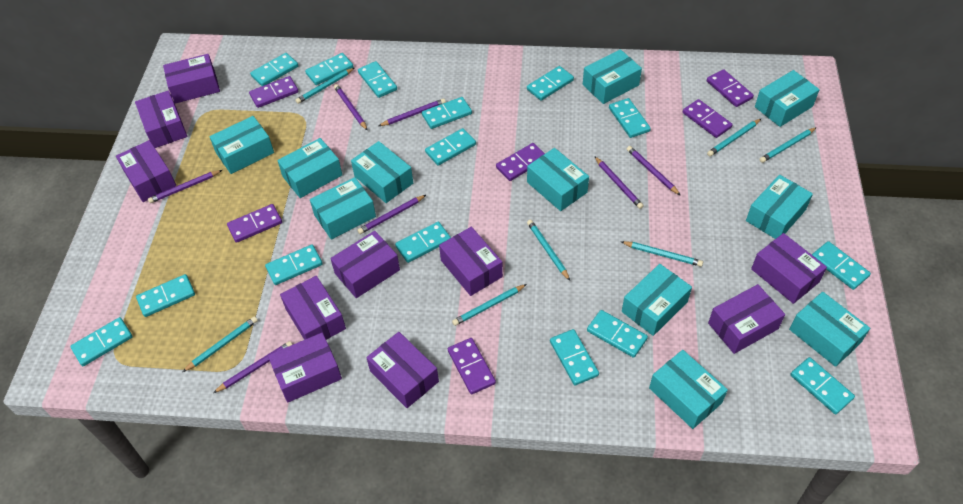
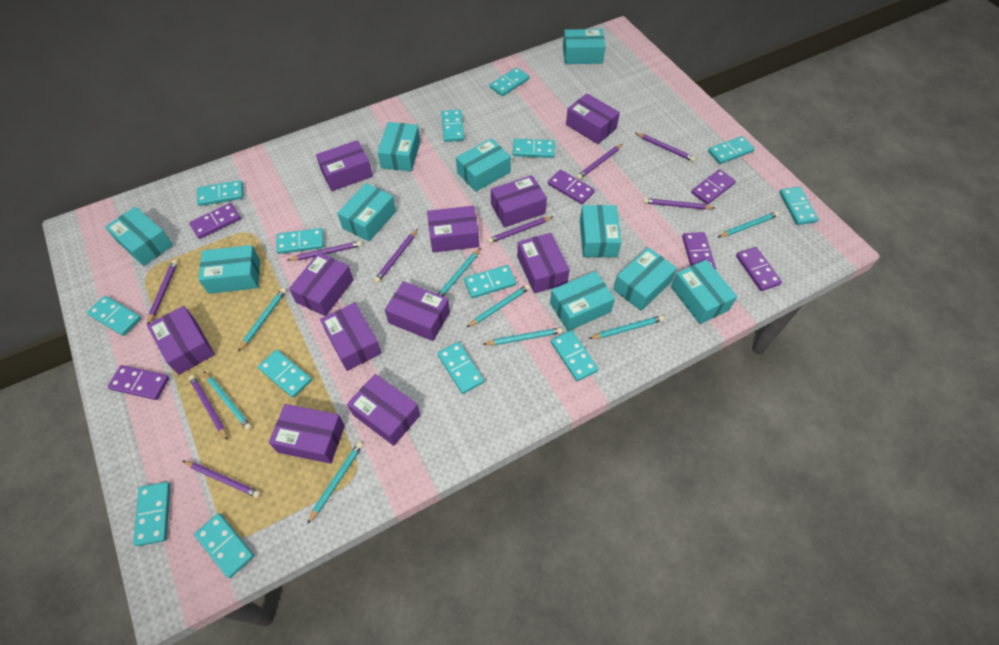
purple box: [116,140,176,202] [135,90,187,148] [163,54,220,104] [268,333,342,403] [280,276,346,340] [330,231,400,298] [366,332,439,408] [439,227,503,296] [708,284,785,354] [751,233,827,304] = 10 -> [147,306,215,375] [269,404,345,464] [289,253,354,316] [316,140,373,191] [320,302,382,371] [347,374,420,446] [385,281,450,341] [427,206,479,253] [491,175,547,228] [517,233,570,294] [566,93,620,144] = 11
purple pencil: [148,170,222,203] [213,341,293,393] [334,84,368,131] [357,195,426,234] [379,98,446,126] [594,156,644,209] [627,146,681,196] = 7 -> [147,260,178,325] [183,461,261,498] [189,375,228,441] [287,241,362,261] [374,229,418,283] [488,216,554,243] [577,144,623,180] [635,133,696,162] [643,198,715,210] = 9
turquoise box: [209,116,274,174] [277,138,342,198] [310,177,376,240] [351,141,413,203] [527,148,589,211] [583,49,642,104] [622,264,692,336] [649,350,728,429] [746,175,813,239] [755,70,820,127] [789,292,870,367] = 11 -> [105,207,173,266] [198,245,260,294] [337,183,396,242] [377,122,420,171] [456,138,511,192] [550,271,615,331] [563,29,606,64] [580,205,622,257] [613,247,677,311] [671,260,737,324] = 10
turquoise domino: [70,317,133,366] [136,274,195,317] [250,53,298,86] [265,244,323,285] [305,53,354,85] [358,61,397,98] [395,222,451,263] [422,97,472,129] [425,128,476,166] [527,66,574,101] [550,329,599,385] [587,310,648,358] [609,98,651,138] [790,357,855,414] [812,241,871,290] = 15 -> [87,296,141,336] [133,482,170,546] [194,513,254,578] [197,180,243,206] [258,350,312,398] [276,228,324,254] [437,342,484,394] [441,110,464,142] [464,265,516,298] [490,67,529,96] [513,139,555,158] [551,330,598,381] [708,136,755,164] [779,187,819,225] = 14
turquoise pencil: [183,316,258,372] [295,68,354,104] [452,284,527,326] [527,220,570,281] [621,241,703,267] [707,119,761,156] [759,127,817,163] = 7 -> [204,372,252,430] [238,288,286,352] [307,442,363,524] [438,248,481,296] [466,284,530,328] [483,328,562,345] [589,315,664,339] [718,212,779,237] = 8

